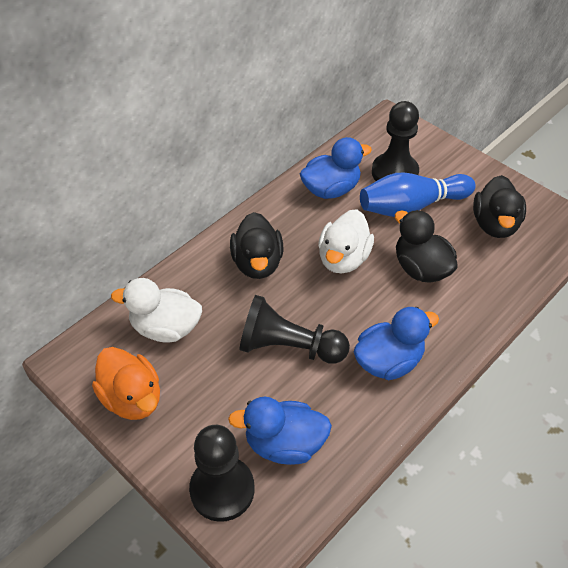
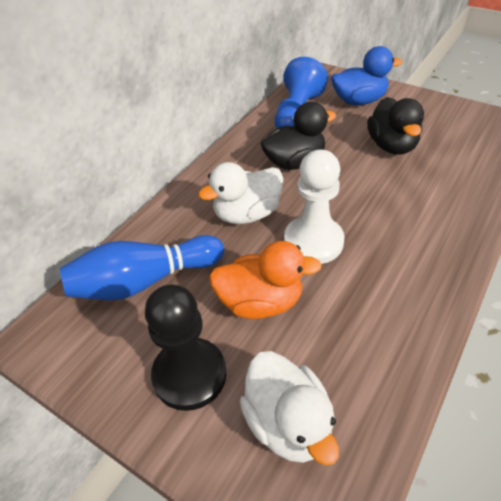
black duck: [230,212,284,279] [395,210,458,283] [473,175,526,238] = 3 -> [261,102,336,170] [367,97,424,155] = 2
black pawn: [189,425,255,522] [239,295,350,364] [372,101,419,181] = 3 -> [145,285,226,411] = 1
blue duck: [228,397,332,465] [300,137,372,199] [354,307,439,380] = 3 -> [331,46,402,105] = 1
blue pawn: none = 0 -> [275,57,328,128] = 1
white pawn: none = 0 -> [284,149,344,264] = 1

